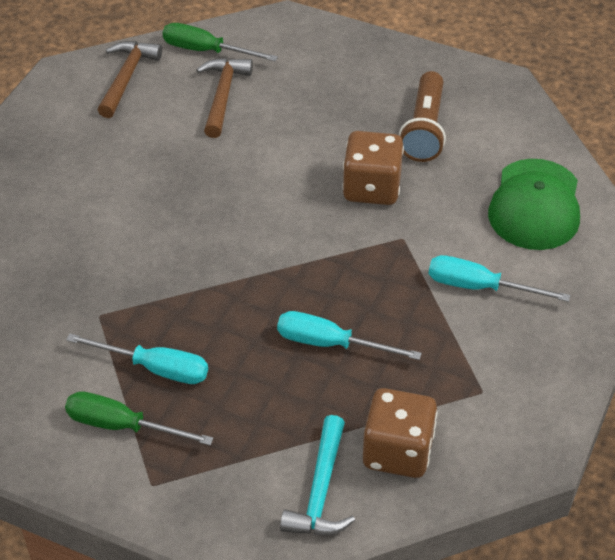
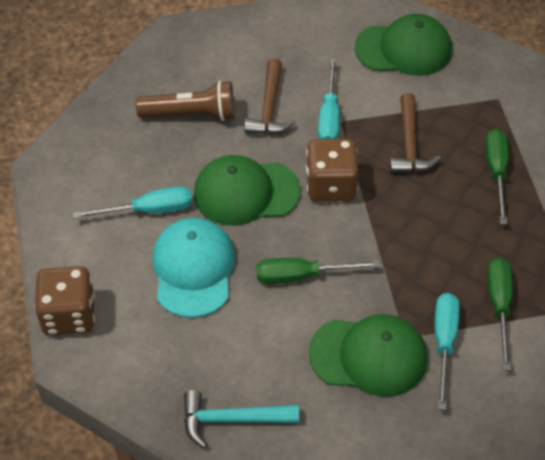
green cap: [488,159,580,250] = 1 -> [194,155,301,226] [309,314,427,397] [355,14,452,76] = 3
green screwdriver: [65,391,214,445] [162,23,278,62] = 2 -> [256,258,380,284] [485,128,509,224] [487,258,513,371] = 3
turquoise cap: none = 0 -> [152,218,235,318] = 1

